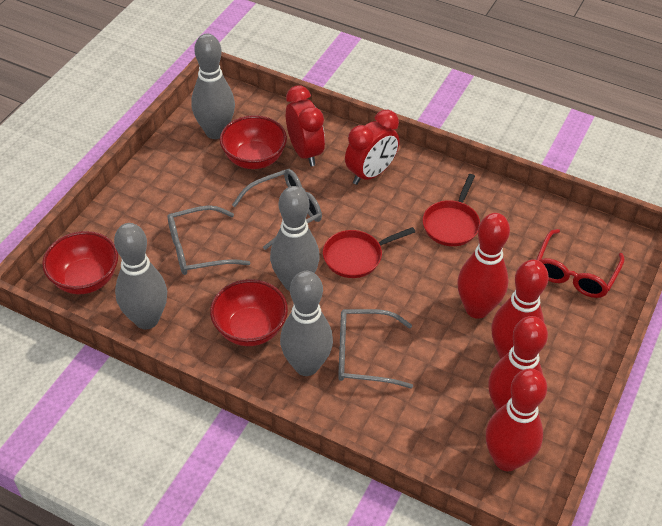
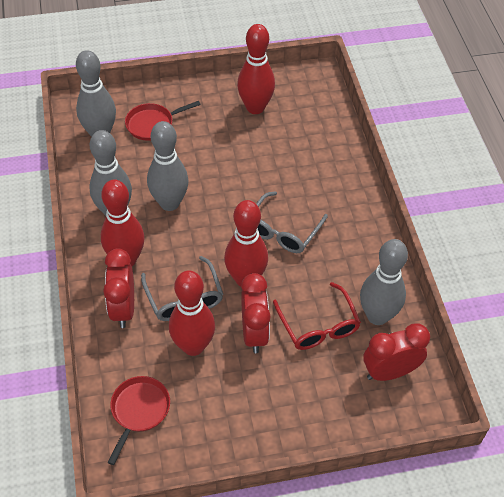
grey glasses: [168,205,250,275] [232,169,322,250] [338,309,413,389] = 3 -> [141,256,223,321] [256,191,328,253] = 2
red bowl: [42,231,118,294] [210,279,288,346] [220,115,287,169] = 3 -> none = 0
red clock: [286,85,325,166] [345,110,399,185] = 2 -> [103,248,134,328] [241,273,270,353] [363,323,430,381] = 3

